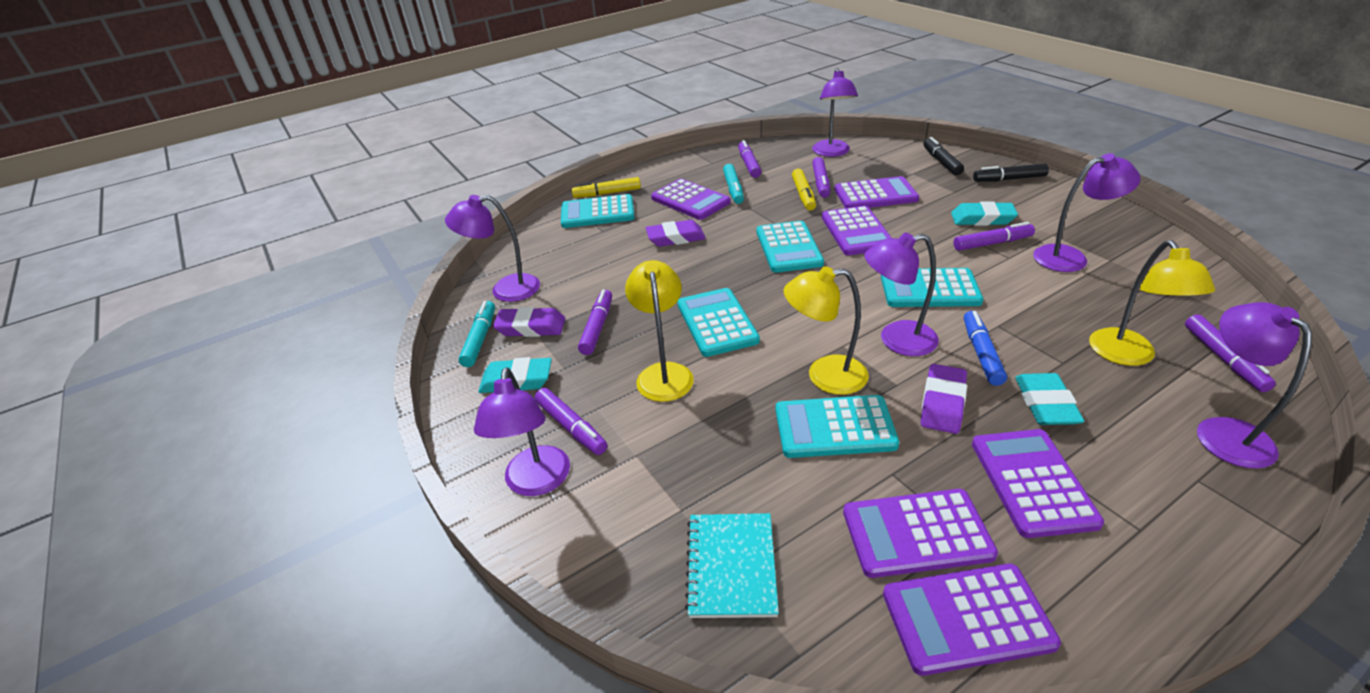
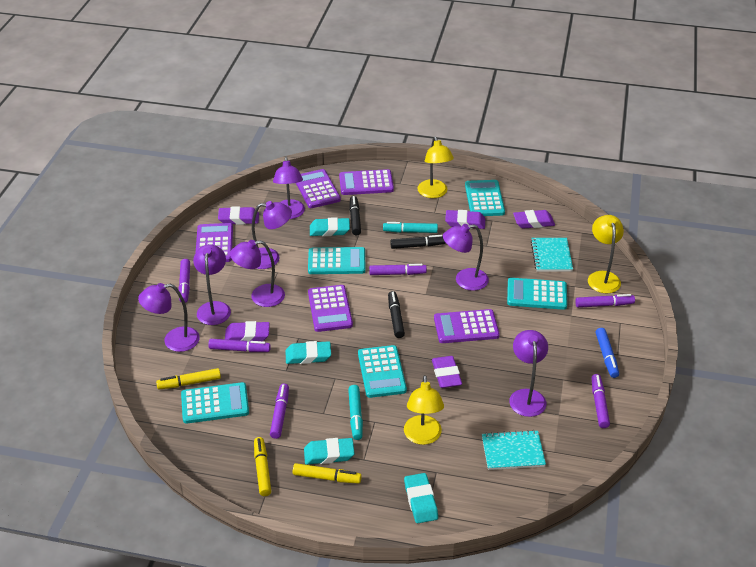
black marker: [923,137,964,175] [973,164,1049,182] = 2 -> [349,196,361,235] [388,291,405,338] [390,235,446,249] = 3
purple calculator: [651,179,731,220] [822,206,892,255] [835,176,919,208] [843,489,998,578] [883,564,1061,676] [972,429,1104,538] = 6 -> [196,223,233,262] [296,169,341,208] [308,285,353,332] [339,169,394,195] [434,309,500,343] = 5
purple eraser: [493,307,565,337] [646,220,706,247] [921,364,967,434] = 3 -> [218,206,259,225] [225,321,270,342] [432,356,462,388] [445,210,485,229] [513,210,555,229] = 5
purple lamp: [445,195,540,302] [474,368,570,496] [812,68,858,157] [864,233,939,356] [1033,153,1141,272] [1197,302,1312,469] = 6 -> [138,283,200,352] [193,244,231,325] [230,240,285,307] [252,201,292,269] [273,157,305,219] [443,224,489,291] [509,330,548,417] = 7
turquoise eraser: [478,357,552,393] [951,201,1018,226] [1015,373,1085,425] = 3 -> [286,341,331,364] [304,438,355,464] [310,217,350,236] [404,473,438,523] = 4
turquoise notebook: [685,513,779,618] = 1 -> [482,430,546,470] [531,238,573,272] = 2
yellow marker: [572,177,641,198] [792,169,816,211] = 2 -> [156,368,221,390] [254,437,271,496] [293,463,362,484] = 3

